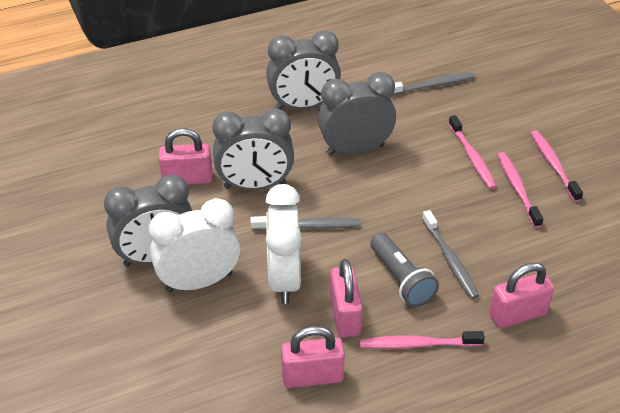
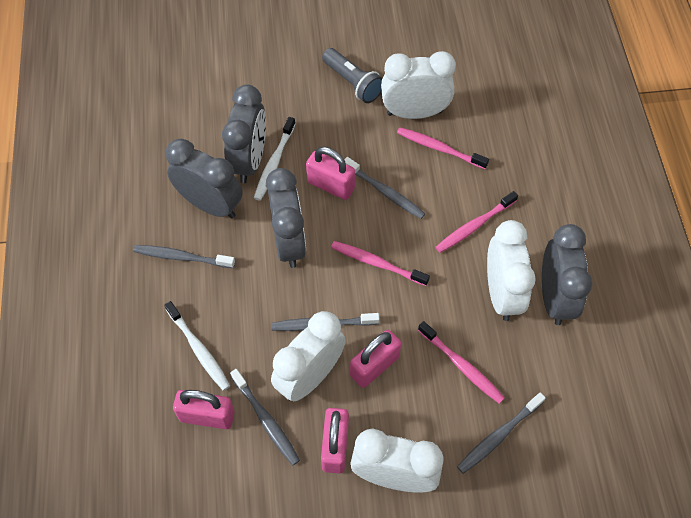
grey toothbrush: [250,216,361,230] [392,72,475,96] [422,210,479,299] = 3 -> [133,245,235,268] [230,369,300,466] [271,313,380,331] [344,157,425,219] [457,392,546,474] = 5
white clock: [149,198,241,292] [265,184,302,304] = 2 -> [271,311,346,401] [350,428,443,493] [381,51,456,119] [487,220,536,321] = 4
white toothbrush: none = 0 -> [164,301,230,391] [254,117,295,201] = 2

